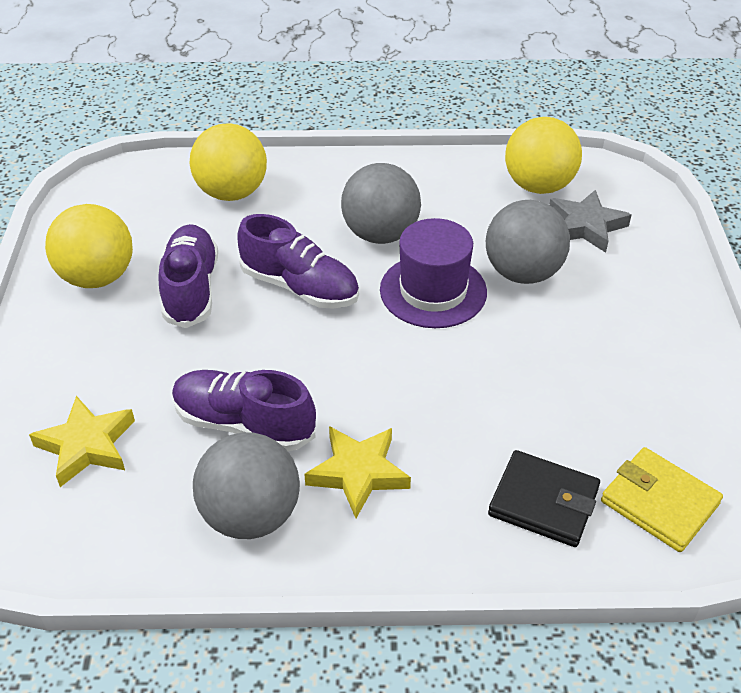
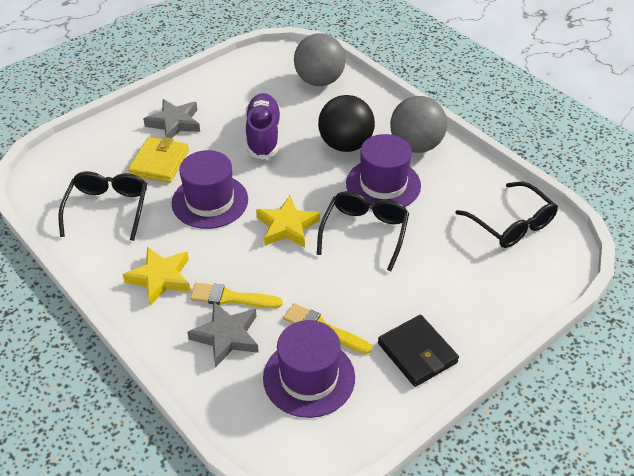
black ball: none = 0 -> [318,95,375,152] = 1
black glasses: none = 0 -> [58,171,147,241] [317,191,409,271] [455,182,558,248] = 3
grey ball: [193,432,300,539] [341,163,421,244] [486,200,570,284] = 3 -> [294,33,346,86] [390,96,447,153] = 2
grey star: [549,190,631,253] = 1 -> [143,99,200,138] [187,302,259,368] = 2
purple hat: [380,218,487,328] = 1 -> [171,150,248,229] [263,320,355,418] [346,134,421,209] = 3
purple shoe: [158,224,218,328] [172,370,316,451] [237,214,359,308] = 3 -> [245,93,281,160] = 1
yellow ball: [45,204,133,288] [190,123,267,201] [505,117,582,194] = 3 -> none = 0
yellow brush: none = 0 -> [190,283,283,308] [283,303,372,354] = 2

